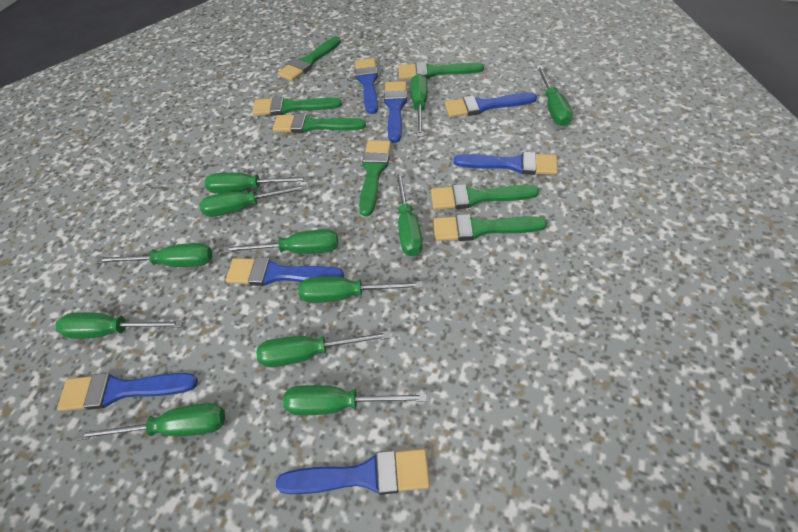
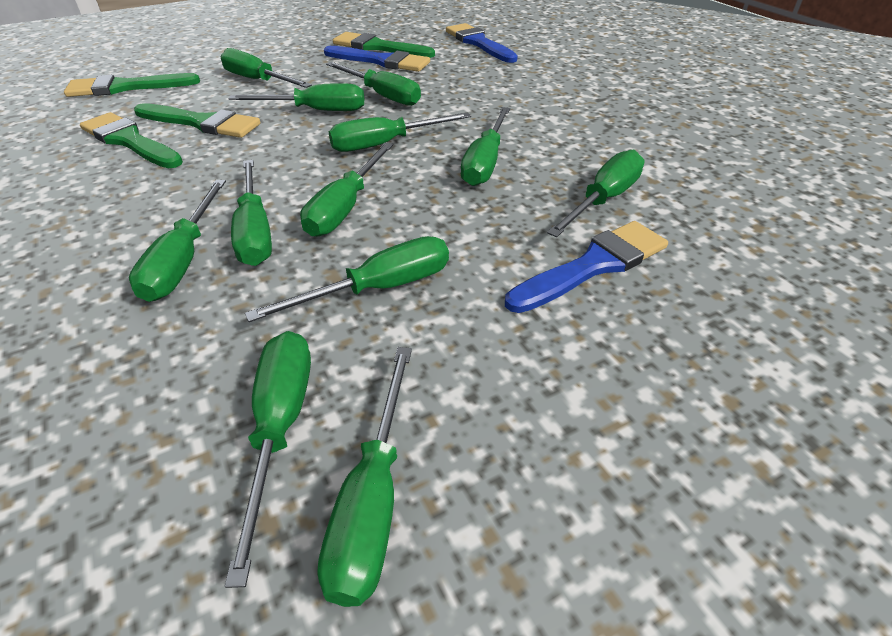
blue brush: [57,373,198,411] [226,257,344,286] [276,449,430,495] [355,58,378,114] [384,81,407,143] [445,93,537,118] [454,152,558,175] = 7 -> [324,46,430,72] [446,23,518,63] [505,221,668,313] = 3
green brush: [252,96,342,116] [273,114,366,133] [278,36,341,81] [359,140,391,216] [398,62,484,80] [431,184,539,210] [433,214,547,241] = 7 -> [64,73,200,97] [80,112,183,168] [134,103,260,138] [333,32,435,58] = 4

